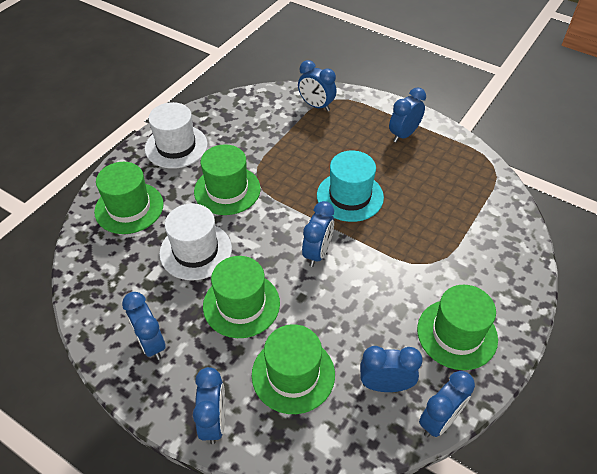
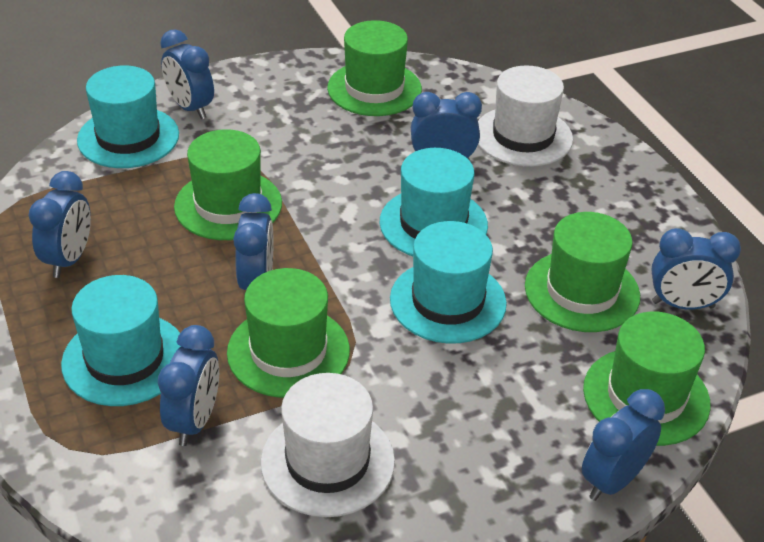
turquoise hat: [317,151,384,222] = 1 -> [61,275,181,406] [77,66,179,168] [380,148,488,256] [390,221,507,344] = 4

